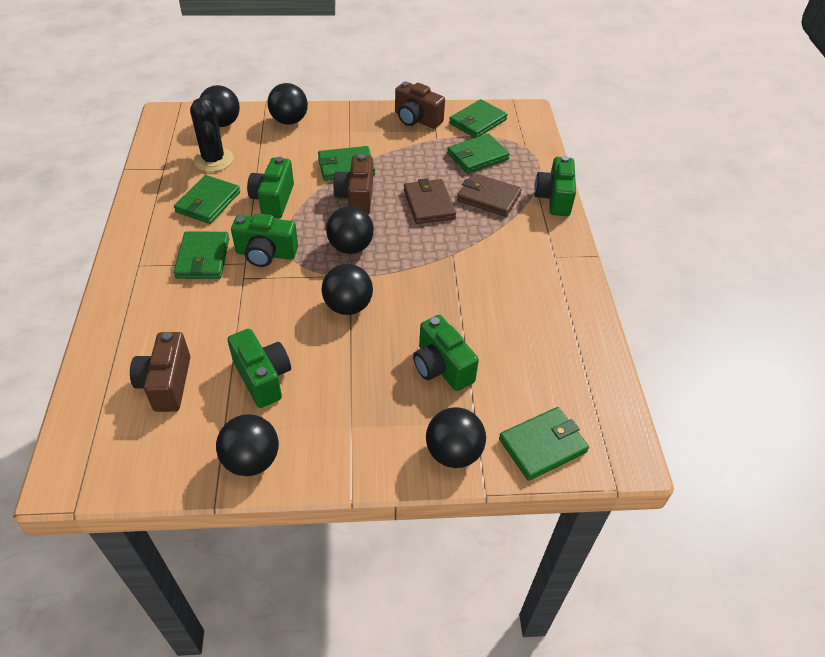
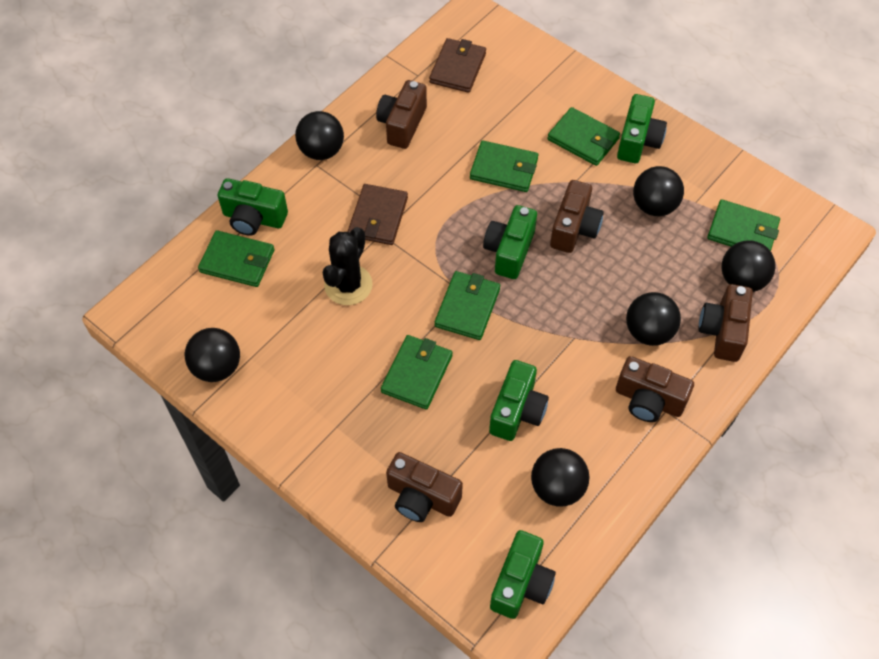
brown camera: [130,332,190,412] [333,154,373,215] [395,81,445,129] = 3 -> [376,80,427,149] [386,452,463,522] [550,180,604,253] [616,356,694,422] [699,284,753,362] = 5

